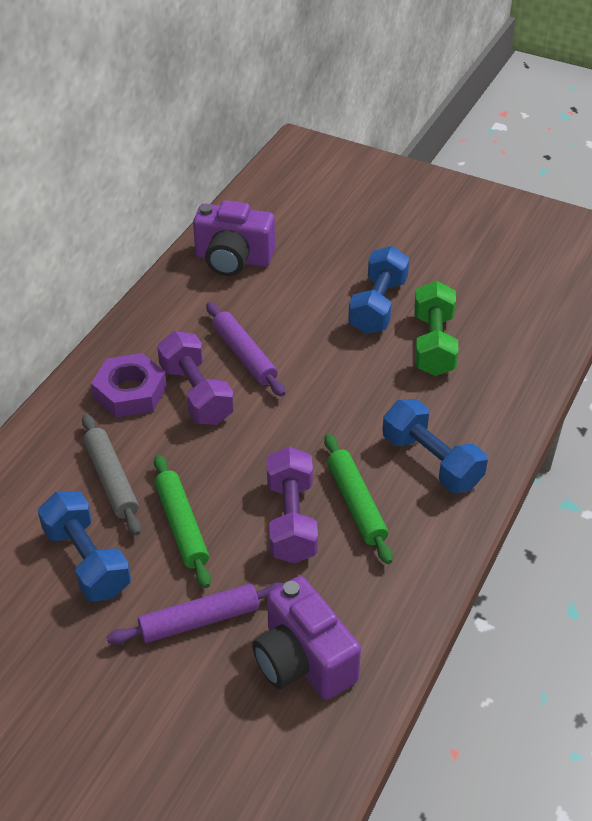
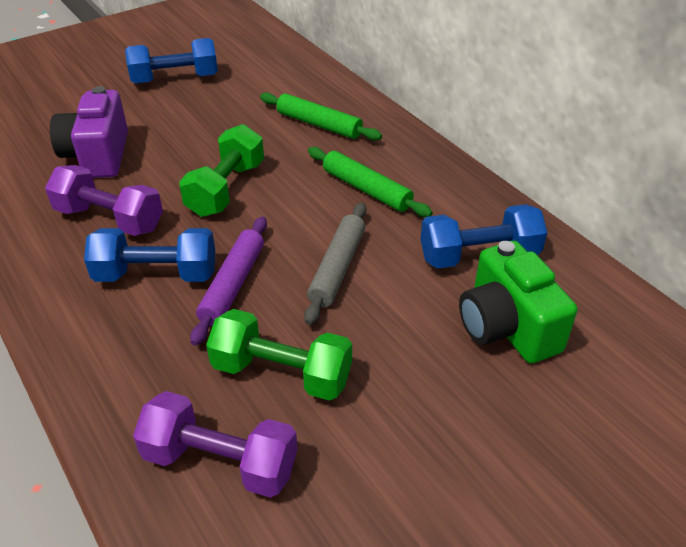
green camera: none = 0 -> [459,241,577,363] = 1
green dumbbell: [414,281,459,376] = 1 -> [179,124,264,217] [206,309,352,401] = 2
purple camera: [193,200,275,276] [252,576,361,700] = 2 -> [50,86,128,178] = 1
purple nut: [91,353,167,418] = 1 -> none = 0
purple rolling pin: [107,582,285,645] [206,302,285,396] = 2 -> [190,217,267,346] = 1

